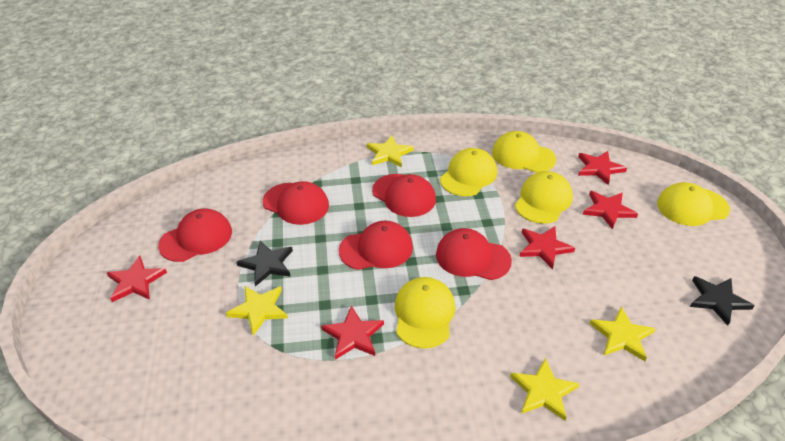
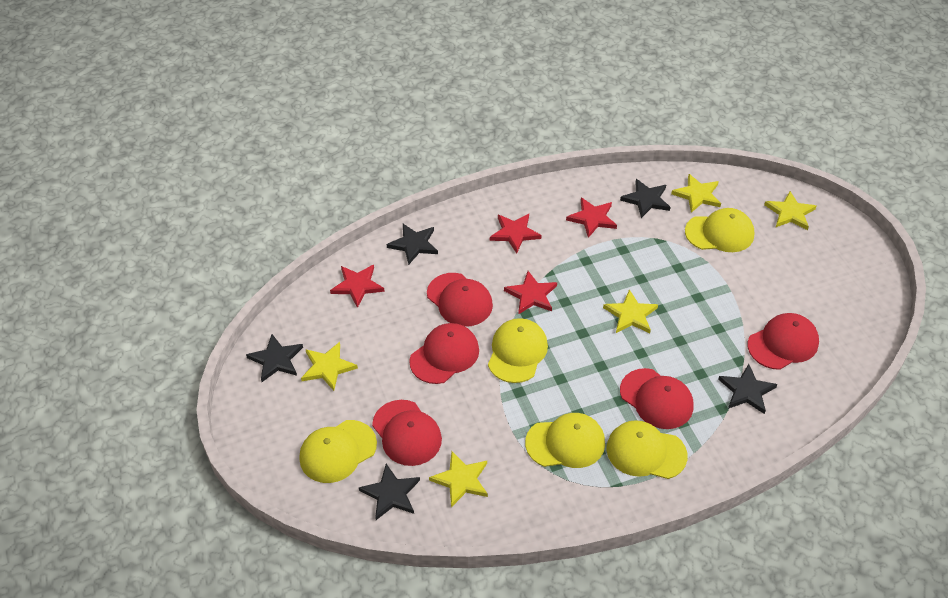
black star: [237,241,293,287] [690,276,755,326] = 2 -> [246,334,303,382] [359,464,420,520] [387,224,438,265] [620,179,671,218] [718,364,777,414] = 5
red star: [107,256,167,302] [321,306,384,360] [519,226,575,269] [578,151,627,185] [583,191,638,229] = 5 -> [330,265,385,308] [490,214,541,253] [504,271,557,315] [566,197,617,238] = 4
yellow star: [226,286,288,336] [367,135,414,167] [510,358,580,421] [589,306,656,361] = 4 -> [301,342,358,391] [429,451,488,507] [603,289,658,333] [671,174,721,213] [764,191,816,230] = 5

